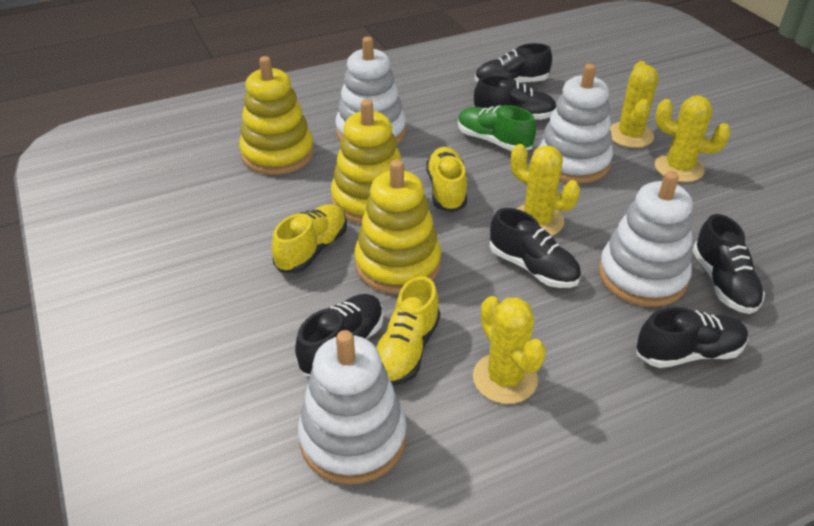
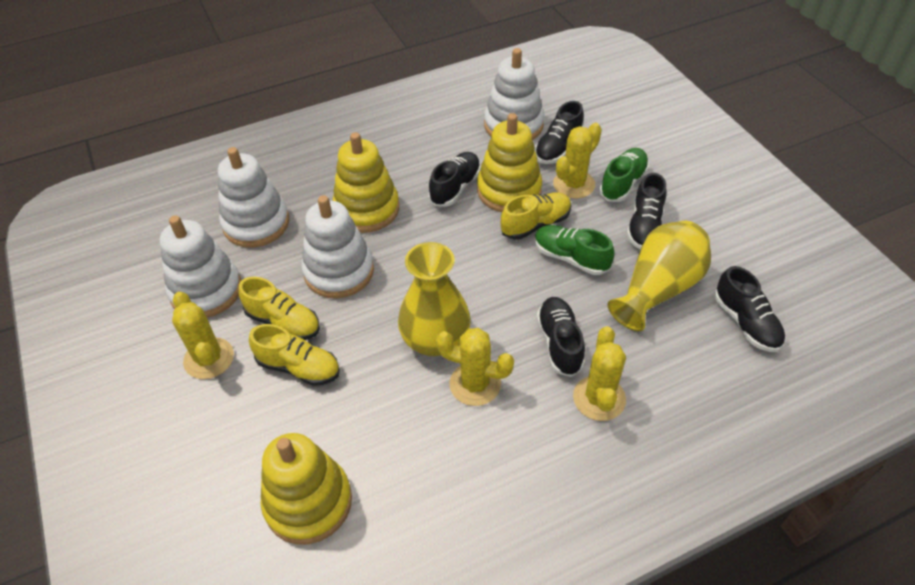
black shoe: [295,294,384,376] [474,75,556,120] [475,43,552,83] [489,208,581,288] [637,307,748,368] [692,214,765,314] = 6 -> [428,152,481,206] [535,101,584,164] [536,297,585,377] [627,173,667,250] [714,266,786,352] = 5
green shoe: [458,105,536,151] = 1 -> [534,225,615,275] [599,148,649,202] = 2
yellow vase: none = 0 -> [398,242,471,356] [607,221,711,331] = 2

